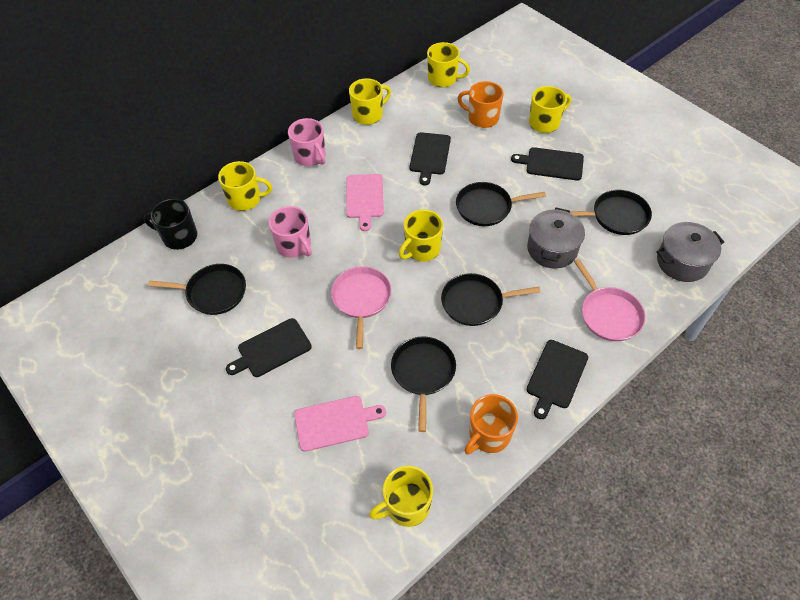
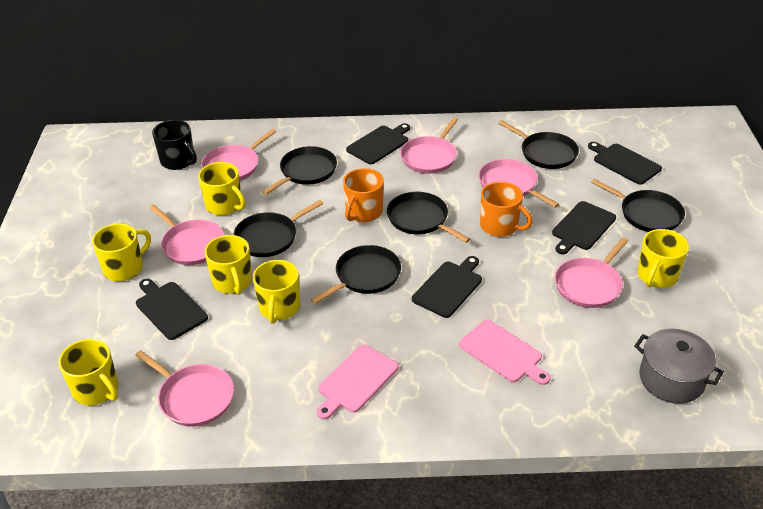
black cutting board: [226,318,312,377] [410,132,451,186] [511,147,584,181] [526,340,588,419] = 4 -> [136,279,208,340] [346,123,410,164] [412,256,482,318] [552,201,616,254] [588,142,662,185] = 5
black pan: [148,264,246,315] [391,336,456,432] [441,273,541,326] [456,182,546,226] [570,190,652,235] = 5 -> [234,200,324,257] [262,146,337,195] [311,245,401,304] [387,192,470,243] [498,120,579,169] [591,179,685,232] = 6
grey pot: [527,208,585,268] [657,222,724,282] = 2 -> [634,329,724,404] = 1
pink mug: [269,206,312,258] [288,118,326,166] = 2 -> none = 0
pink pan: [331,266,392,349] [574,259,646,341] = 2 -> [135,350,234,427] [149,205,225,265] [201,129,276,181] [400,117,459,174] [478,159,559,208] [555,237,629,308] = 6

